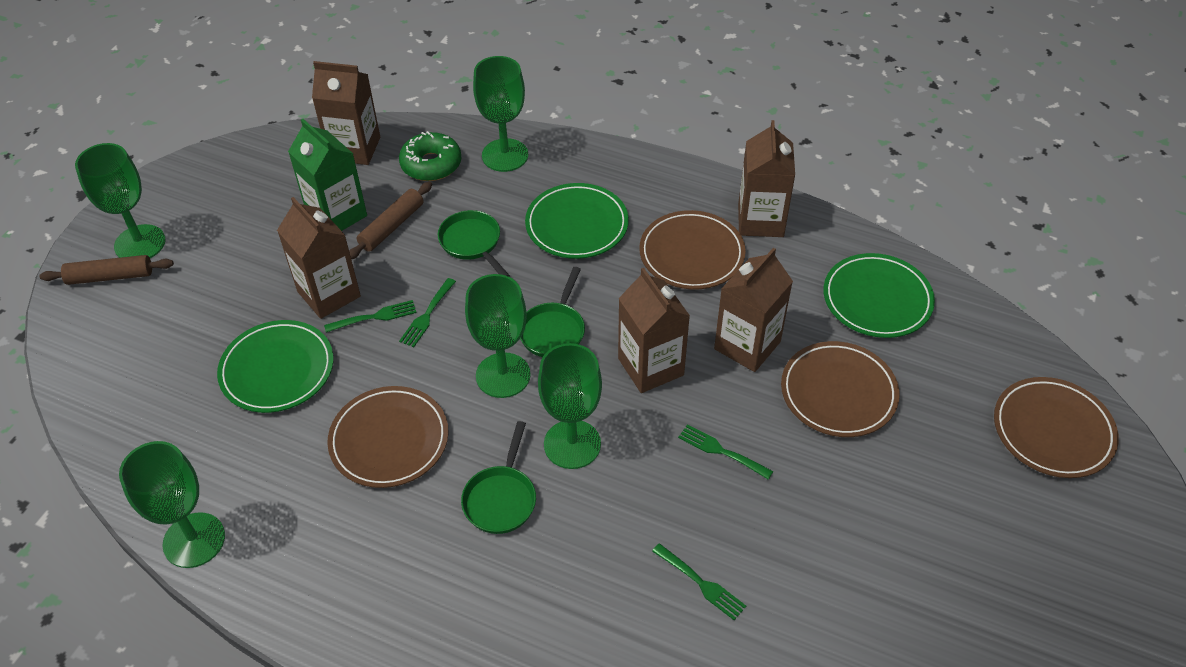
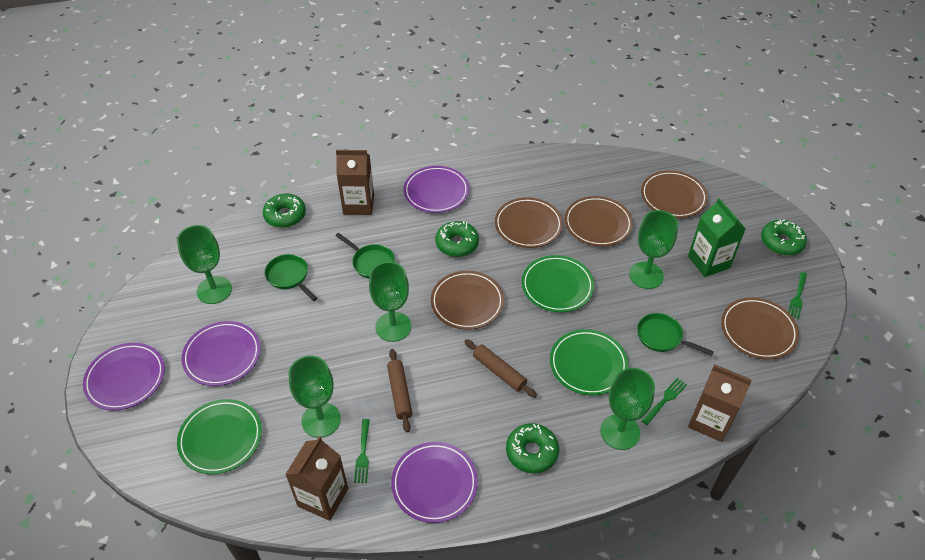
brown carton: [277,197,361,319] [312,61,380,165] [618,268,690,393] [714,248,793,372] [738,120,795,237] = 5 -> [285,436,348,521] [336,150,374,215] [688,364,752,442] = 3
brown plate: [327,386,449,488] [639,210,746,289] [781,341,899,437] [994,377,1119,478] = 4 -> [431,271,504,330] [495,197,563,248] [564,196,633,247] [641,170,708,218] [721,297,799,360] = 5
green donut: [399,131,461,181] = 1 -> [263,194,306,228] [435,221,479,257] [506,423,559,474] [761,219,807,256] = 4
green fork: [324,300,417,333] [399,278,456,347] [652,543,746,620] [678,424,773,480] = 4 -> [354,419,370,483] [641,378,687,425] [788,272,807,319] = 3
purple plate: none = 0 -> [83,343,165,411] [182,321,260,386] [391,442,478,523] [403,166,469,213] = 4

